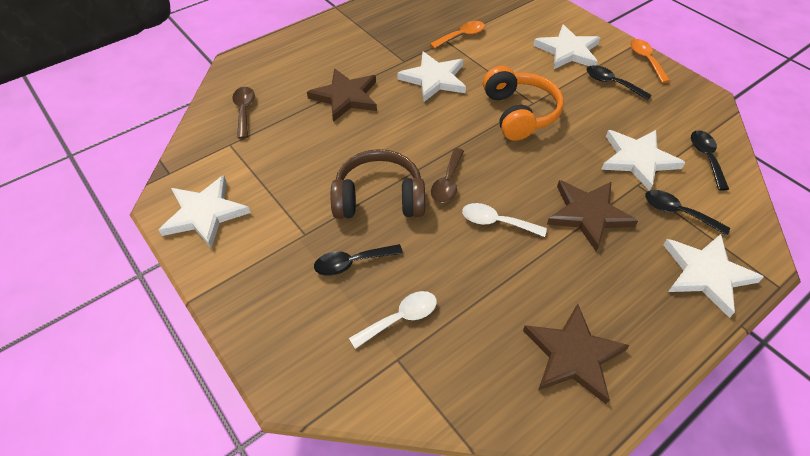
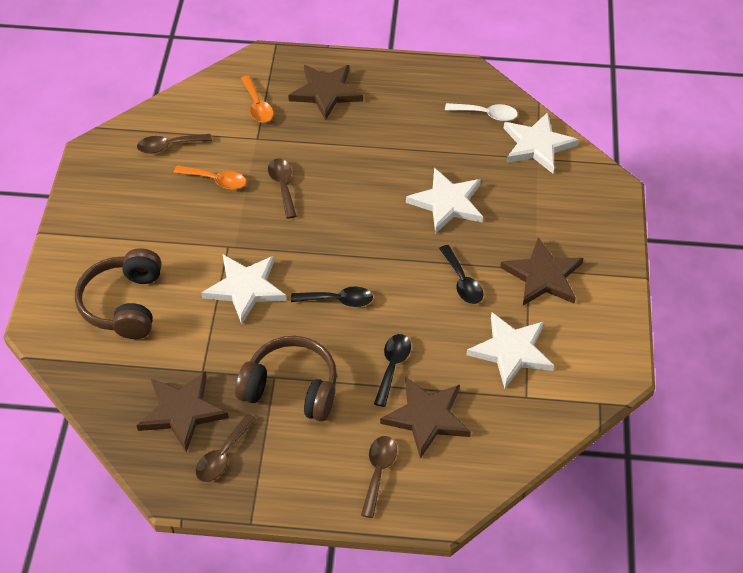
black spoon: [314,244,403,276] [587,65,652,100] [645,190,730,236] [691,130,729,190] = 4 -> [291,287,373,307] [374,334,411,407] [439,245,484,304] = 3
brown headphones: [331,149,425,219] = 1 -> [75,248,162,339] [235,336,337,422] = 2
brown spoon: [232,87,255,139] [431,148,464,203] = 2 -> [137,134,212,154] [196,414,256,482] [268,159,297,219] [361,436,397,518] = 4
brown star: [307,69,377,122] [523,303,630,404] [547,180,638,251] = 3 -> [137,371,229,452] [288,65,363,121] [380,377,471,459] [500,237,583,306] = 4
orange headphones: [483,66,564,141] = 1 -> none = 0
white spoon: [349,291,437,349] [462,203,547,237] = 2 -> [445,103,518,121] = 1
white star: [159,175,251,248] [398,52,466,102] [533,24,601,69] [601,130,685,191] [664,234,764,318] = 5 -> [202,255,287,324] [406,168,483,234] [466,312,554,388] [504,112,579,174] = 4

